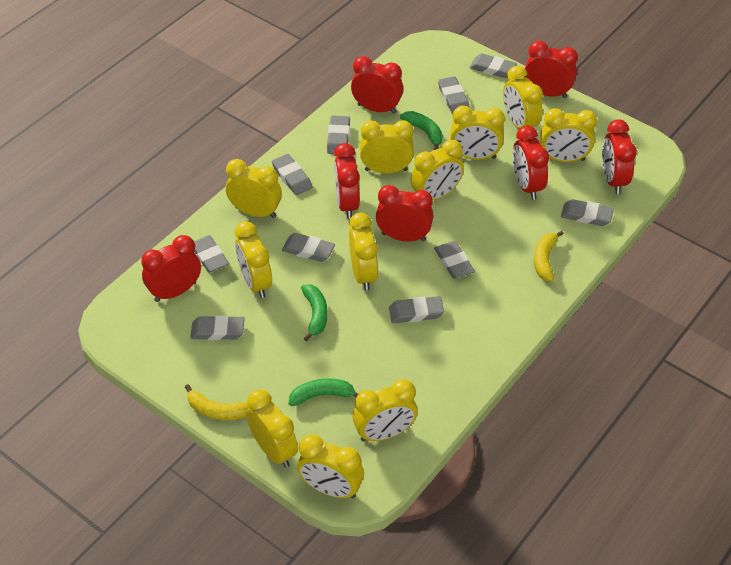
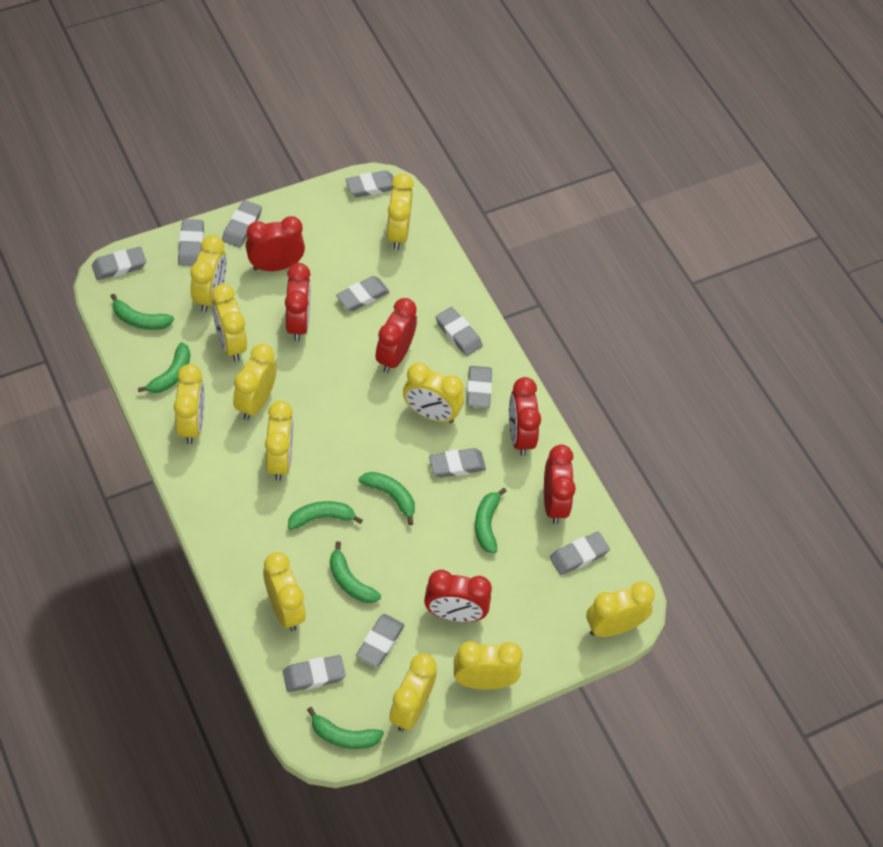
green banana: [289,378,358,406] [301,284,328,341] [400,111,443,150] = 3 -> [111,294,174,330] [138,342,190,393] [288,501,363,530] [307,707,384,749] [330,541,381,603] [359,472,415,525] [475,488,507,554] = 7
grey eraser: [190,315,245,340] [194,235,229,273] [272,154,312,195] [282,233,335,262] [327,116,350,154] [389,296,444,323] [434,241,475,279] [438,76,470,114] [469,54,517,78] [561,199,614,226] = 10 -> [92,247,146,280] [178,219,204,266] [222,200,262,248] [283,655,346,692] [336,276,389,311] [345,170,394,198] [356,614,405,667] [429,448,486,478] [436,307,483,356] [467,366,492,408] [550,532,610,575] = 11
red clock: [141,235,201,302] [334,143,360,219] [351,56,403,114] [376,185,434,242] [512,126,549,200] [525,41,578,98] [602,120,637,194] = 7 -> [246,216,305,271] [285,263,311,341] [376,298,417,373] [424,570,492,622] [509,377,541,456] [544,444,576,524] = 6
yellow banana: [185,384,248,420] [534,230,564,282] = 2 -> none = 0

